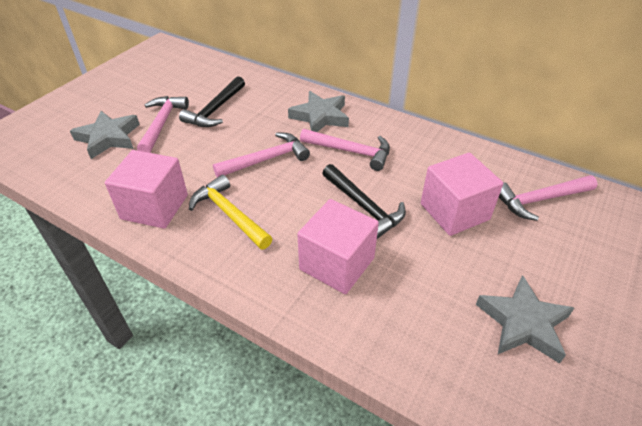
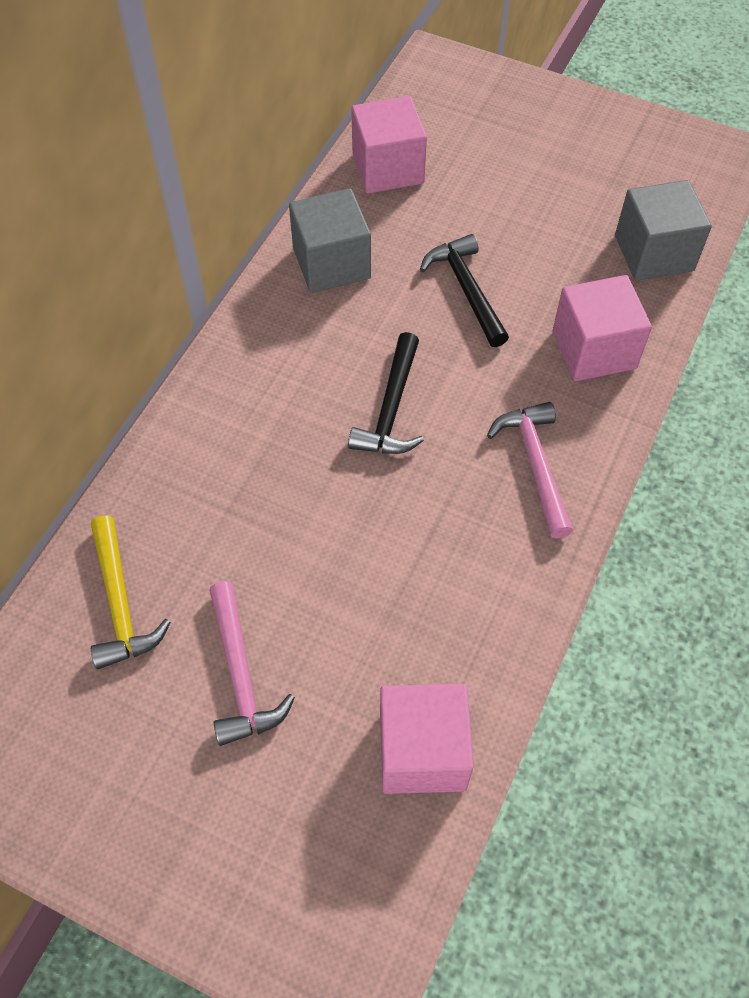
grey cube: none = 0 -> [289,188,371,293] [615,180,712,281] = 2
grey star: [70,111,140,159] [288,91,349,132] [476,275,574,364] = 3 -> none = 0
pink hammer: [137,96,189,153] [213,133,310,177] [300,129,390,171] [499,175,598,221] = 4 -> [209,581,295,746] [487,402,573,539] = 2

